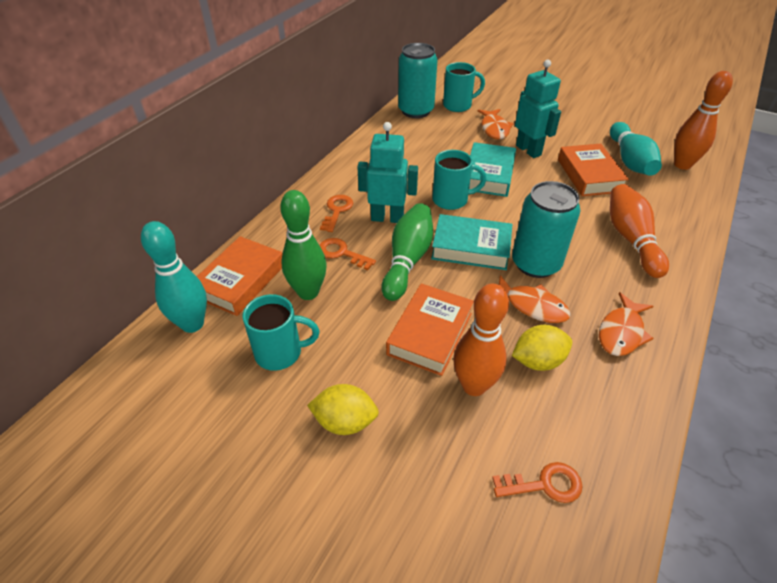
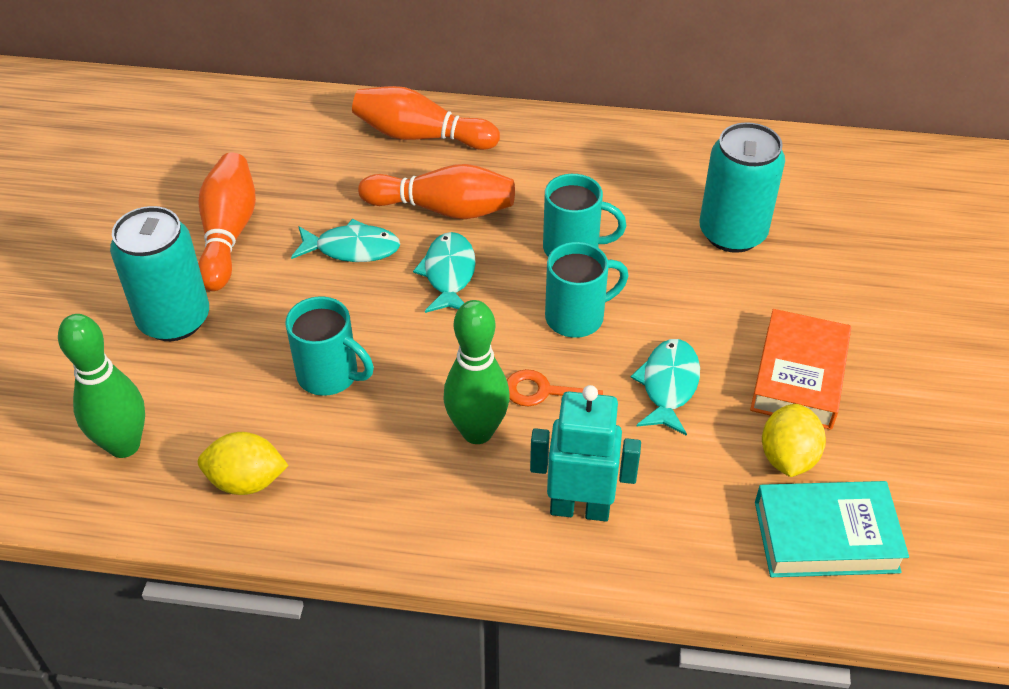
orange book: [197,236,282,316] [386,283,474,376] [558,144,629,196] = 3 -> [750,309,851,430] = 1
orange fish: [478,109,514,140] [499,275,571,323] [599,292,654,356] = 3 -> none = 0
orange key: [320,195,353,232] [320,238,376,270] [492,462,582,503] = 3 -> [507,369,603,406] = 1
turquoise book: [431,214,512,270] [469,142,516,197] = 2 -> [755,481,909,577] = 1
turquoise bowling pin: [141,221,207,333] [610,122,662,176] = 2 -> none = 0
turquoise fish: none = 0 -> [291,219,400,262] [413,232,476,313] [631,339,700,436] = 3
turquoise robot: [357,122,418,223] [515,59,561,158] = 2 -> [530,385,641,521] = 1

